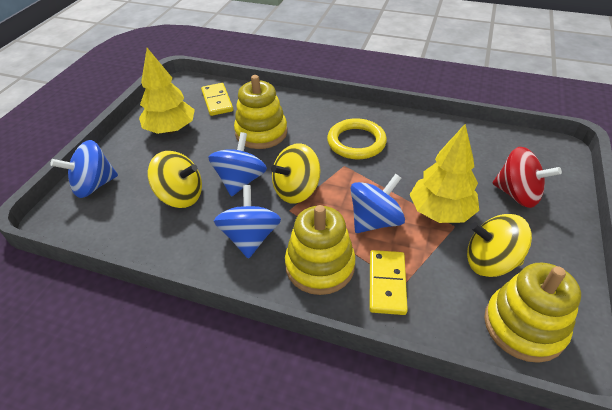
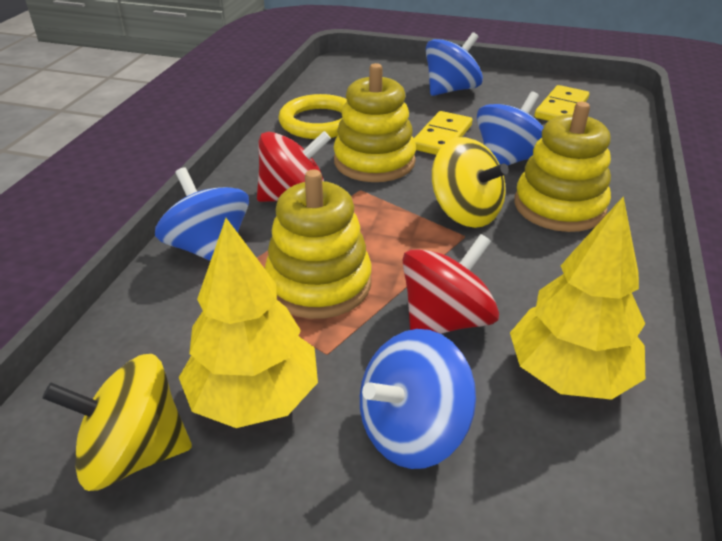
red spinning top: [492,147,562,208] = 1 -> [257,131,331,202] [402,234,499,334] = 2
yellow spinning top: [148,151,202,208] [271,143,321,204] [467,214,532,277] = 3 -> [42,354,192,491] [432,137,509,228] = 2

